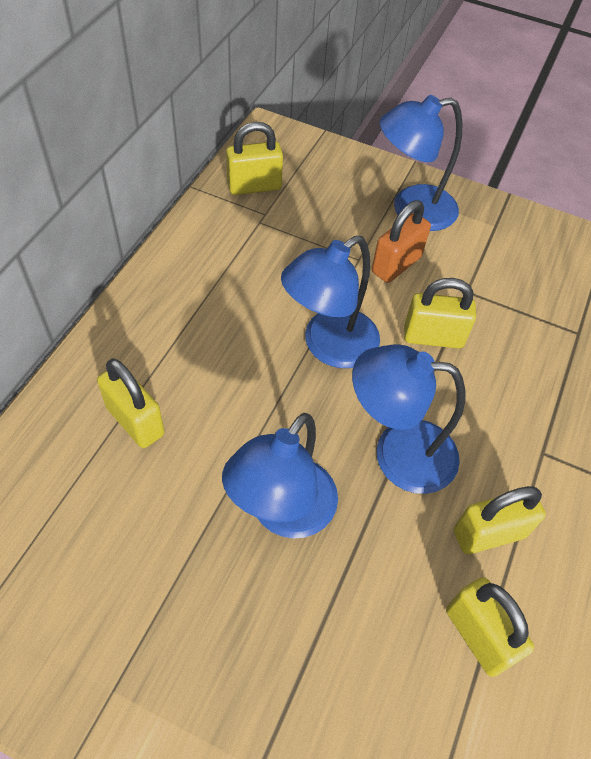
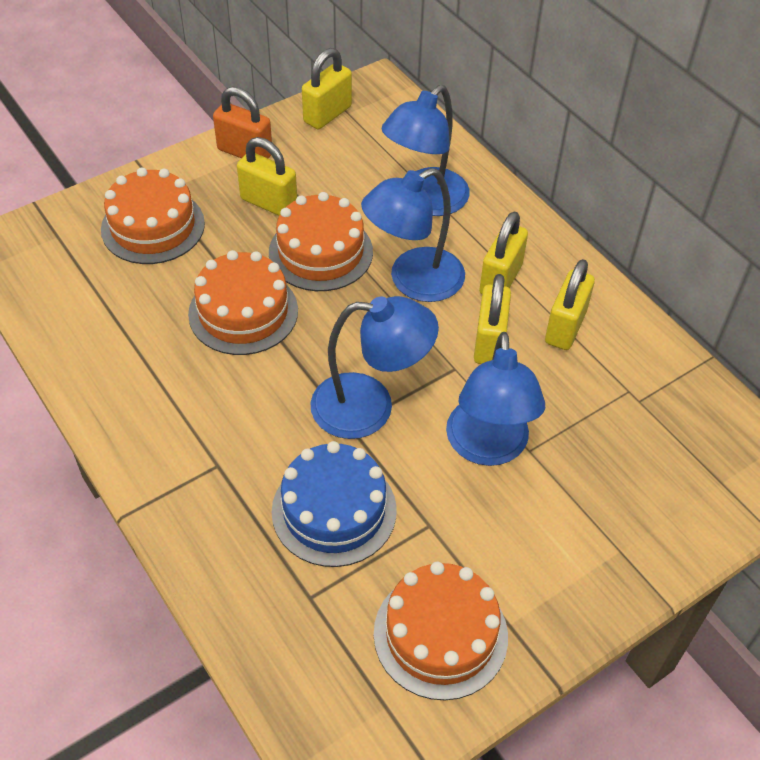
blue cake: none = 0 -> [272,441,397,567] = 1
orange cake: none = 0 -> [101,167,205,264] [188,250,298,355] [269,192,373,291] [374,562,508,700] = 4

